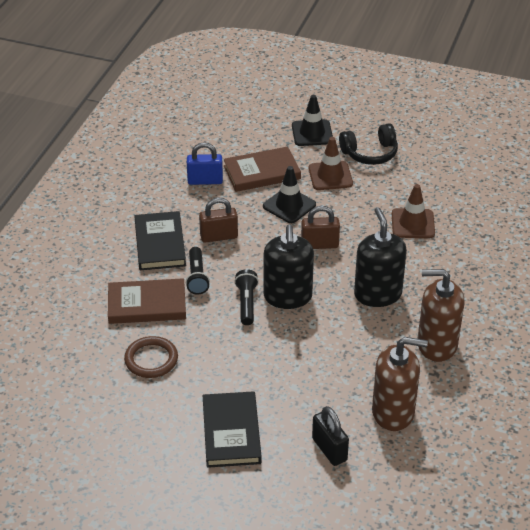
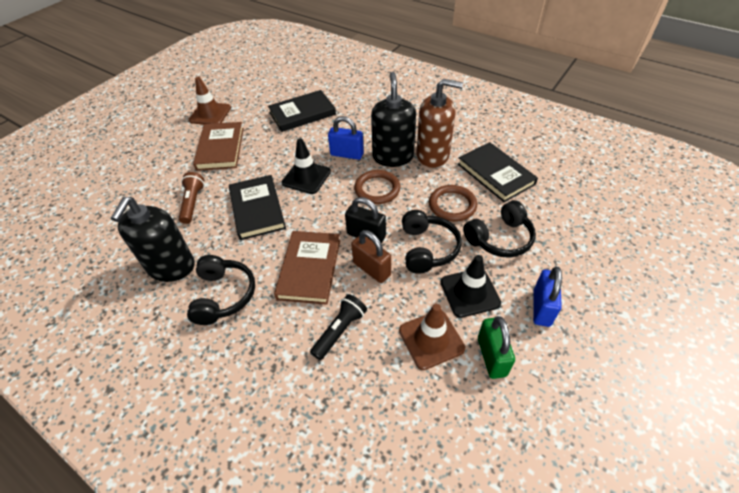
black book: [134,211,186,270] [203,391,262,468] = 2 -> [229,175,286,240] [268,90,336,132] [458,142,538,202] = 3
black flashlight: [186,247,210,295] [234,269,259,325] = 2 -> [310,294,367,360] = 1
black headphones: [339,123,398,165] = 1 -> [187,255,255,325] [402,210,462,274] [463,200,536,258] = 3
blue padlock: [187,142,223,185] = 1 -> [328,116,364,160] [533,267,562,327] = 2
brown flashlight: none = 0 -> [179,172,204,224] = 1
brown padlock: [199,198,238,243] [301,206,340,249] = 2 -> [351,230,391,283] = 1
brown ring: [124,336,178,378] = 1 -> [354,170,401,204] [429,185,477,221] = 2
brown soap dispenser: [372,337,428,431] [418,269,465,362] = 2 -> [417,79,463,168] = 1
green padlock: none = 0 -> [478,316,515,379] = 1

